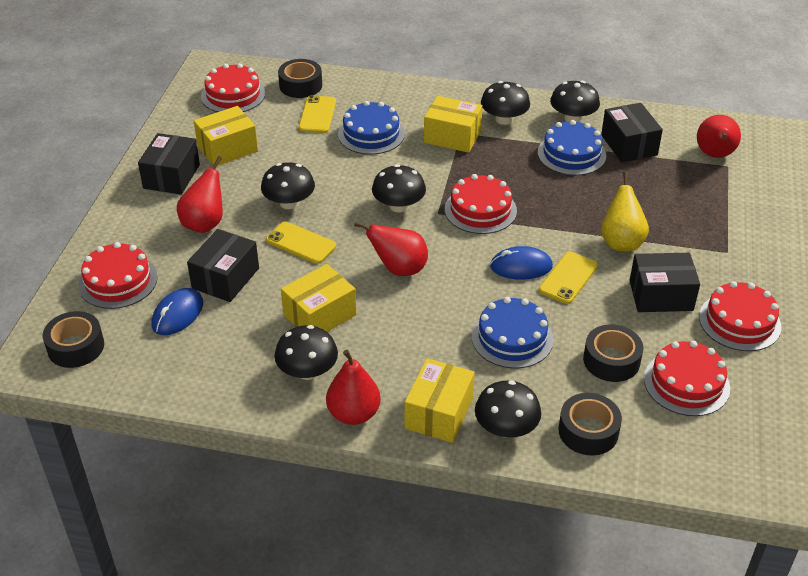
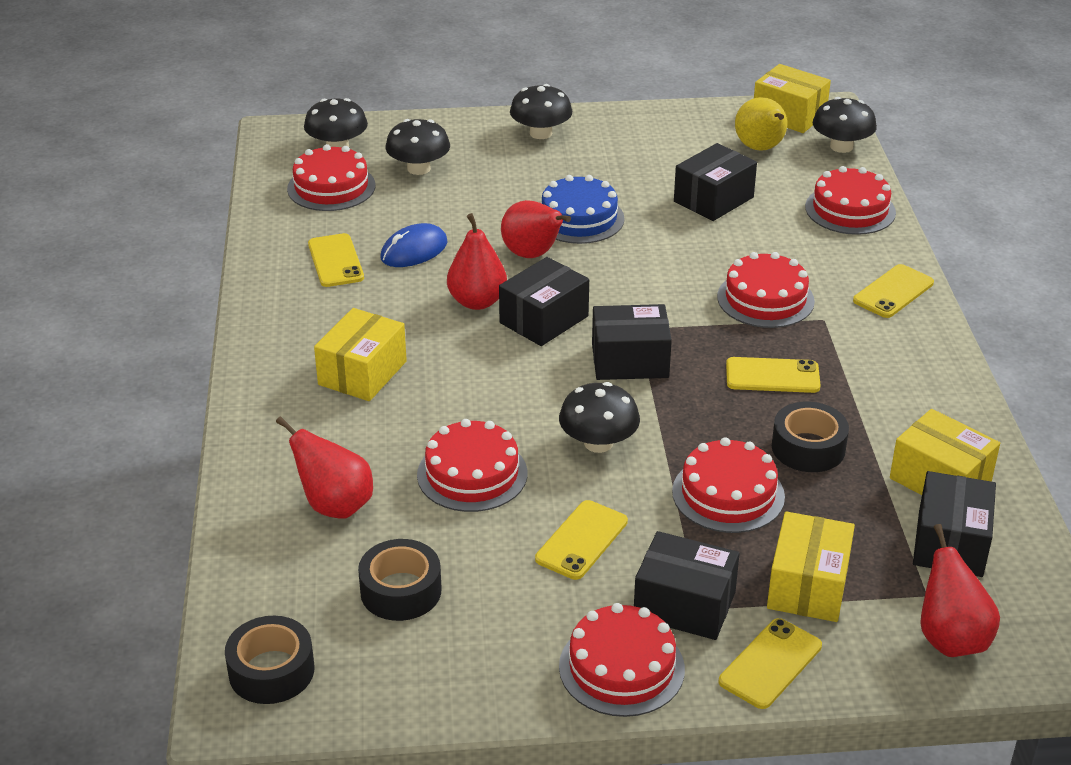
black box: [138,133,200,195] [187,229,259,302] [601,103,663,162] [629,253,700,312] = 4 -> [499,257,589,346] [592,304,672,380] [634,531,740,640] [674,143,757,221] [913,471,996,577] = 5
black mushroom: [261,162,315,209] [275,325,338,380] [372,164,426,212] [475,380,541,438] [481,81,530,125] [550,81,600,122] = 6 -> [304,98,368,147] [385,119,450,175] [510,84,572,139] [559,382,640,453] [813,97,877,153] = 5
black tape: [43,311,104,368] [278,59,322,98] [559,393,622,455] [583,324,643,382] = 4 -> [225,616,314,704] [358,539,442,621] [772,402,849,472] = 3
blue cake: [338,101,405,155] [472,297,553,368] [538,120,606,176] = 3 -> [541,175,625,244] = 1
blue mouse: [152,288,203,335] [490,246,553,280] = 2 -> [380,223,448,267] = 1
red cake: [78,242,157,309] [201,63,266,112] [445,174,517,234] [644,341,730,416] [699,281,781,351] = 5 -> [287,144,376,211] [417,419,527,512] [559,603,685,717] [672,437,785,533] [717,252,815,328] [805,166,896,235] = 6
yellow phone: [266,222,336,264] [298,95,336,133] [539,252,598,304] = 3 -> [308,233,364,287] [535,500,628,580] [719,618,822,709] [726,357,820,393] [853,264,934,318] = 5

